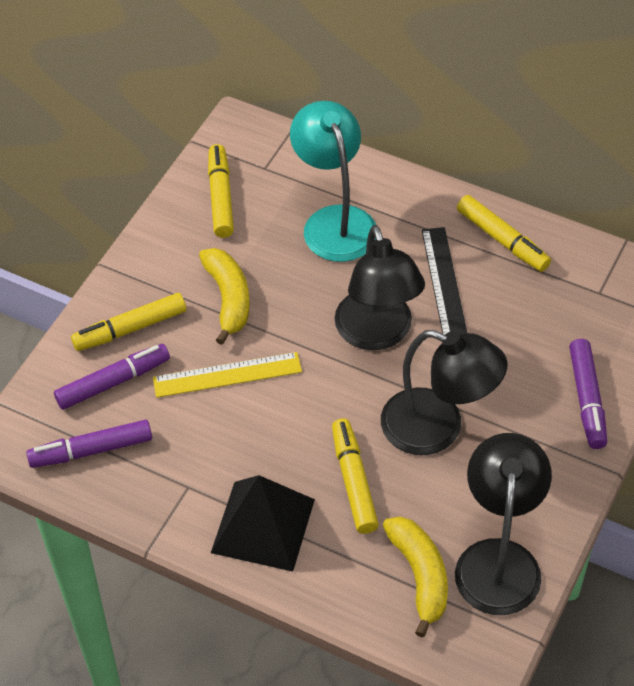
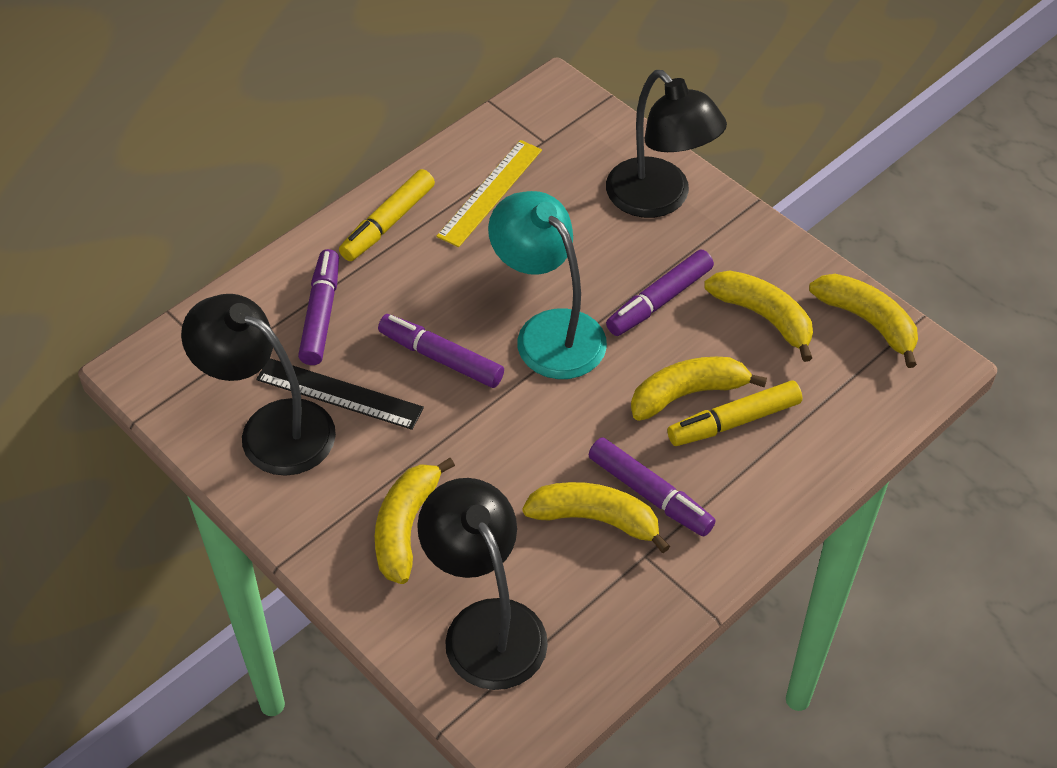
black pyramid: [211,475,315,572] = 1 -> none = 0
purple marker: [26,420,152,468] [54,344,170,410] [569,339,607,449] = 3 -> [298,249,339,365] [378,314,504,388] [589,437,716,536] [606,249,714,336] = 4
yellow banana: [199,248,250,345] [383,517,448,637] = 2 -> [375,458,455,584] [522,482,670,553] [631,357,767,421] [704,270,813,362] [809,274,918,368] = 5
yellow marker: [71,293,186,351] [208,144,234,238] [332,419,379,534] [457,195,551,272] = 4 -> [339,169,435,261] [667,381,802,446] = 2

